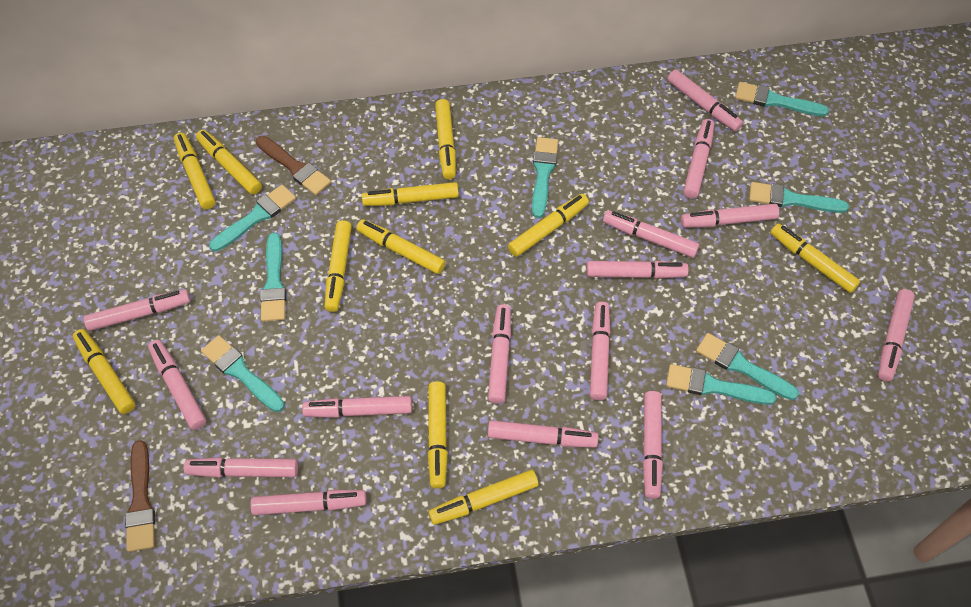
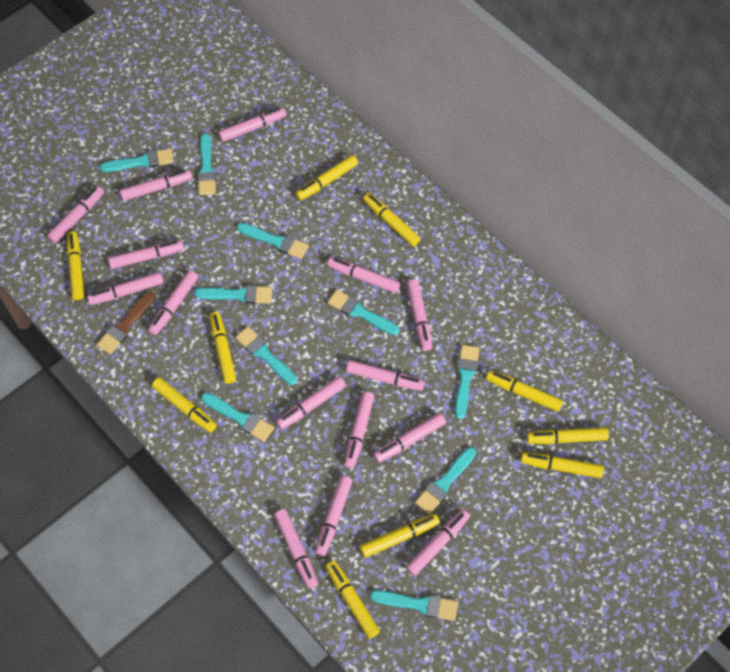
brown brush: [125,440,155,552] [256,136,331,195] = 2 -> [97,292,155,354] = 1
turquoise brush: [201,335,284,412] [209,185,296,252] [260,233,286,322] [532,137,558,218] [666,364,777,405] [696,333,799,400] [735,82,829,116] [749,182,849,213] = 8 -> [100,148,174,172] [194,285,272,304] [198,133,216,195] [201,393,274,442] [235,326,297,385] [237,223,309,259] [328,290,399,335] [370,590,458,621] [415,447,476,514] [455,345,480,419] = 10
yellow marker: [73,329,136,414] [174,132,216,209] [196,130,262,195] [325,220,352,312] [357,219,446,274] [362,182,459,206] [428,381,448,489] [429,470,539,525] [435,99,456,179] [508,194,589,257] [771,224,860,293] = 11 -> [67,231,84,300] [152,377,217,433] [210,312,236,384] [295,155,358,201] [325,560,380,639] [360,514,440,558] [363,193,420,246] [486,370,563,412] [521,452,604,478] [527,427,609,444] = 10

